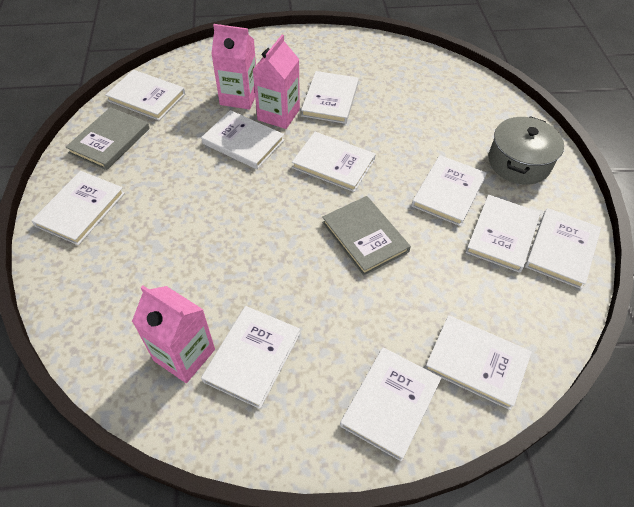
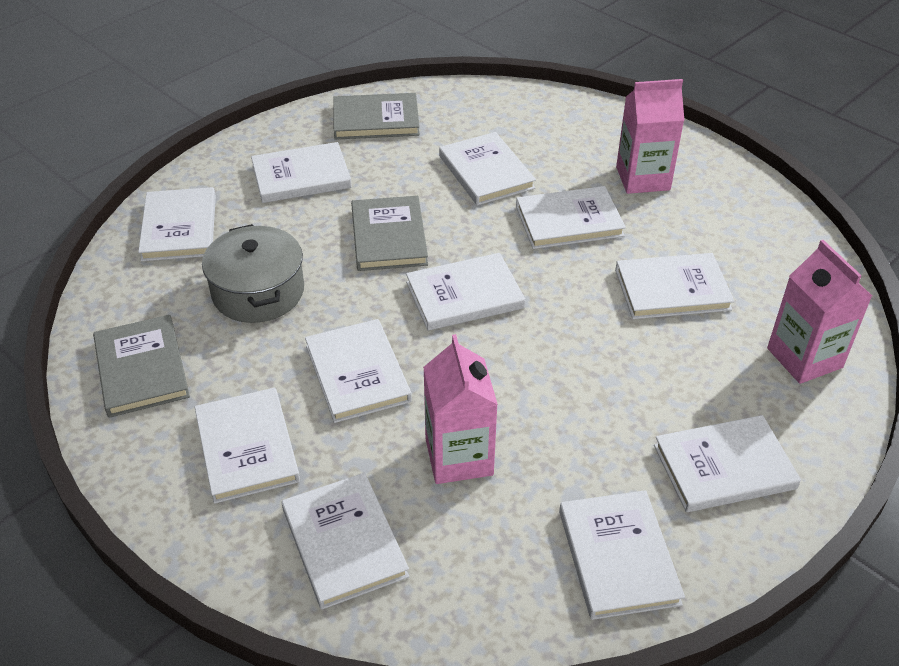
grey book: [66,107,150,170] [322,196,411,276] = 2 -> [93,315,190,418] [333,93,420,140] [351,196,428,271] = 3

